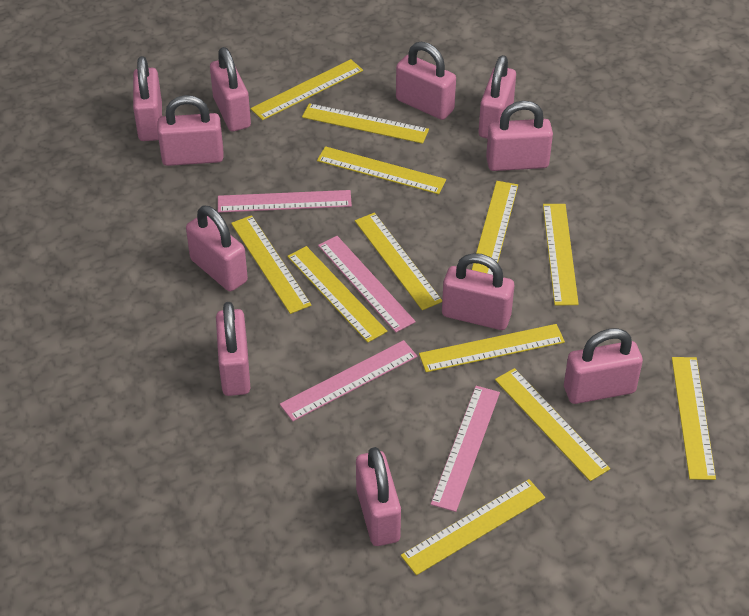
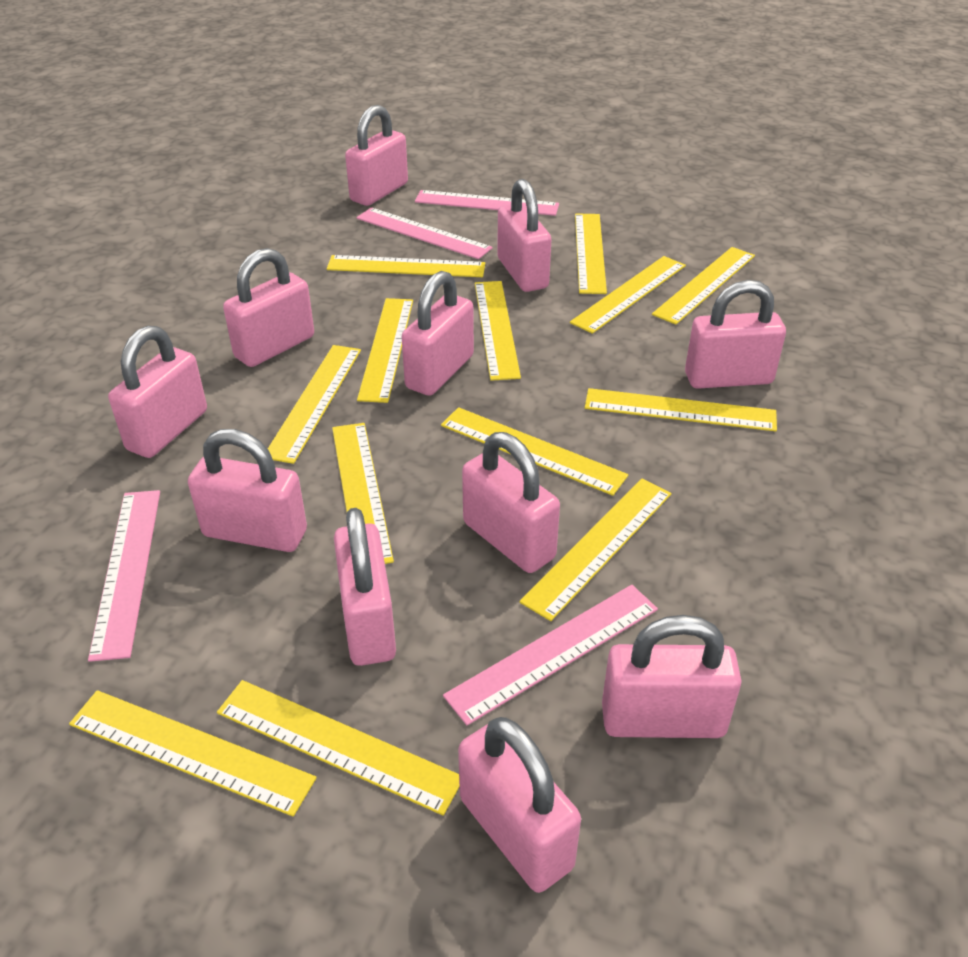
yellow ruler: [231,215,311,314] [251,59,363,120] [287,246,387,342] [302,103,429,144] [317,146,446,194] [355,213,442,310] [401,479,545,575] [419,324,565,372] [472,181,518,275] [495,368,610,481] [543,204,579,305] [672,357,716,480] = 12 -> [69,690,316,817] [217,680,459,816] [268,345,361,464] [326,255,485,277] [332,423,394,564] [357,298,413,403] [441,407,628,496] [475,281,521,381] [520,479,672,621] [570,256,686,334] [575,214,607,294] [585,388,777,431] [652,247,755,324] = 13

